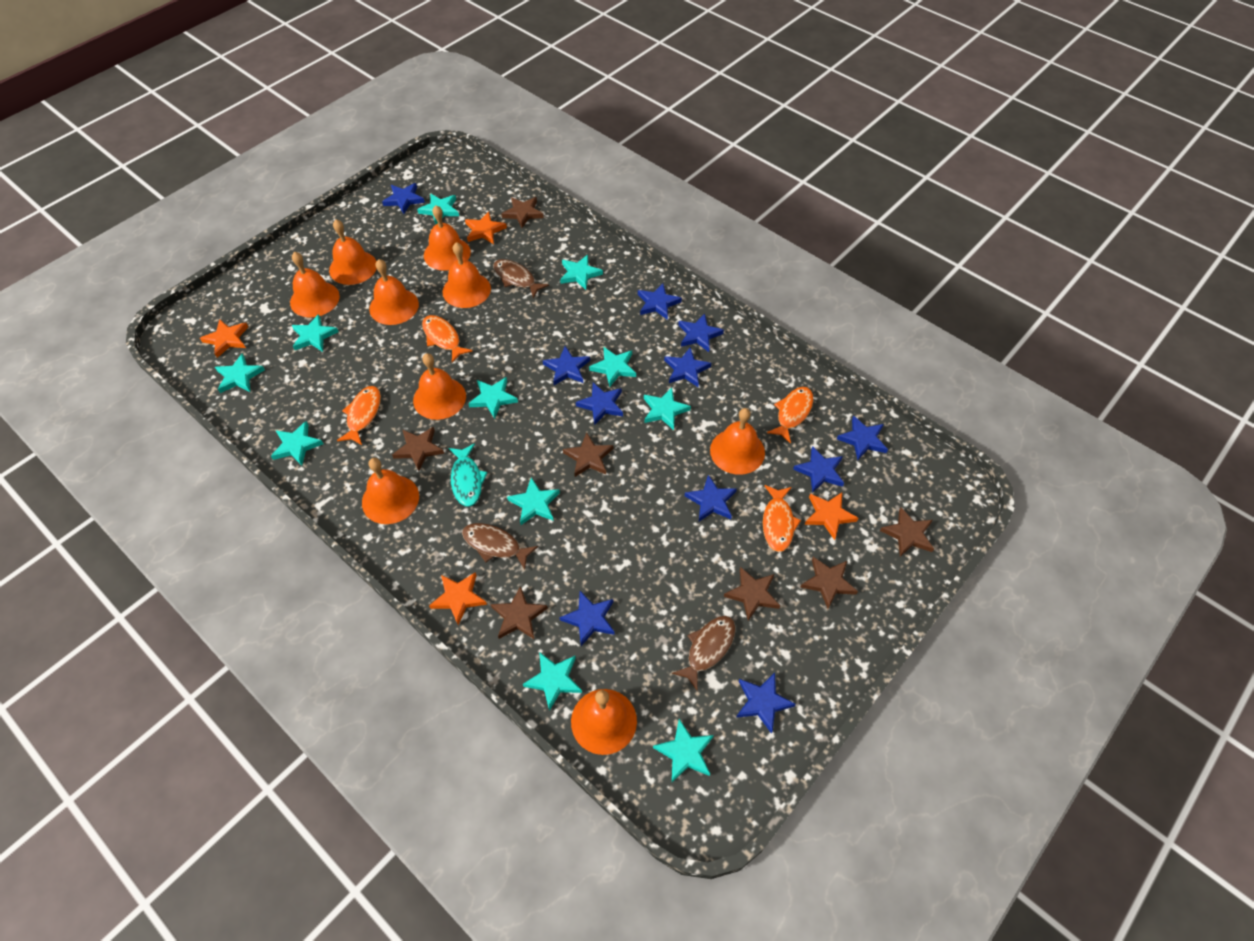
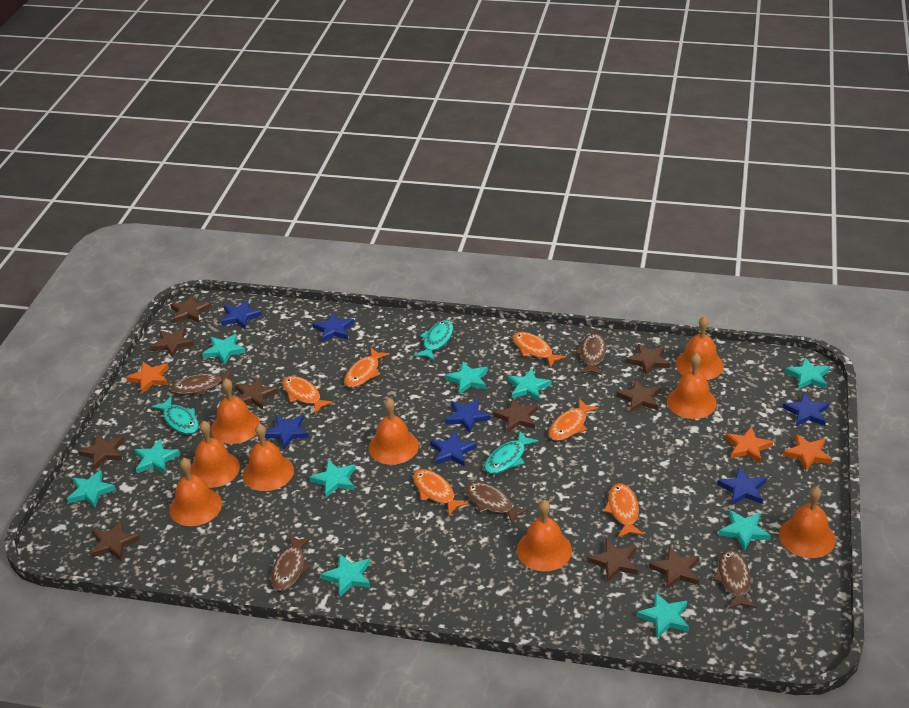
blue star: [382,183,425,214] [543,346,590,385] [559,591,615,646] [576,383,623,425] [638,283,682,320] [664,347,711,387] [678,314,724,352] [685,475,737,521] [736,673,796,734] [793,446,844,493] [837,416,888,460] = 11 -> [221,300,262,329] [265,415,309,449] [313,312,354,342] [430,431,477,467] [445,399,491,433] [717,467,766,505] [783,392,830,426] = 7
brown fish: [462,523,538,570] [493,259,549,298] [672,616,736,691] = 3 -> [170,369,234,395] [271,535,313,591] [465,482,529,525] [575,333,606,375] [713,549,756,609] = 5
brown star: [392,427,444,471] [491,586,548,639] [501,197,544,228] [563,433,613,477] [724,567,780,621] [800,557,858,609] [880,507,934,557] = 7 -> [78,434,124,470] [90,520,140,560] [151,327,194,358] [170,295,211,323] [235,376,278,409] [493,398,538,433] [588,539,638,581] [616,379,661,413] [626,344,670,375] [649,546,700,589] = 10
orange fish: [337,386,381,445] [422,315,473,363] [763,485,801,552] [767,387,813,444] = 4 -> [282,376,334,414] [344,348,390,387] [413,469,469,516] [513,332,566,368] [549,399,599,441] [604,483,644,537] = 6
orange star: [200,319,248,358] [429,572,487,625] [465,211,507,244] [805,492,859,540] = 4 -> [126,362,169,393] [725,426,773,463] [783,434,833,472] = 3
turquoise fish: [448,444,488,507] = 1 -> [151,396,199,434] [414,320,453,361] [484,430,539,474] = 3
turquoise star: [215,354,265,393] [271,421,323,466] [292,314,339,352] [417,193,459,225] [468,377,518,419] [507,477,560,525] [523,652,582,711] [560,255,603,290] [589,347,636,387] [644,387,691,430] [653,719,714,782] = 11 -> [67,470,116,508] [134,438,180,474] [202,334,246,365] [309,460,356,497] [321,554,370,597] [445,361,488,394] [508,369,551,401] [636,592,689,638] [718,510,771,551] [785,357,830,389] = 10

